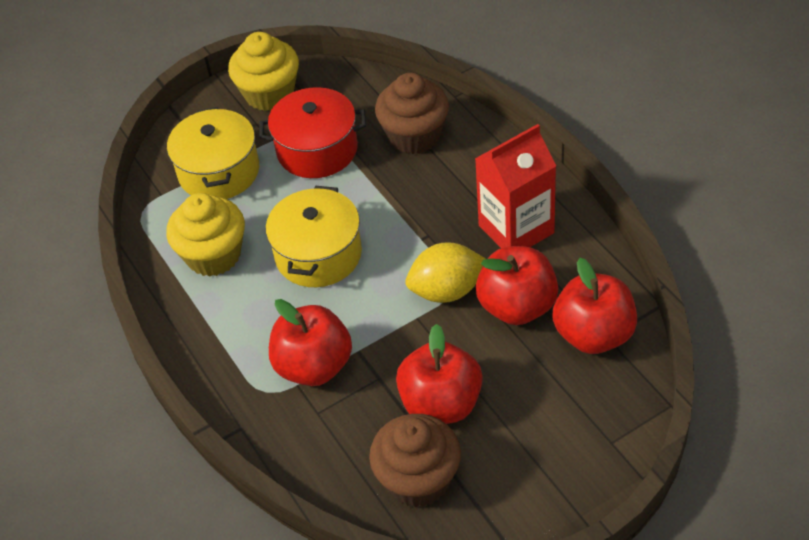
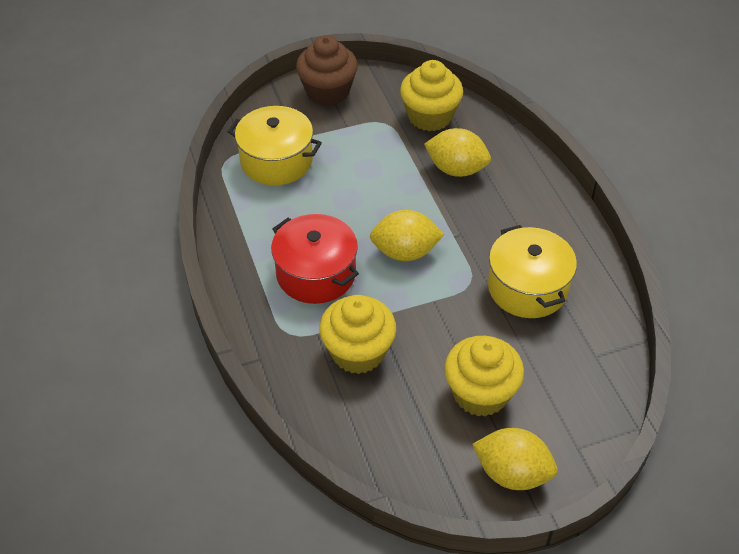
brown cupcake: [369,414,461,507] [375,73,449,154] = 2 -> [296,35,358,106] = 1
red apple: [269,299,352,386] [396,324,483,424] [476,246,559,325] [553,258,637,354] = 4 -> none = 0
red carton: [475,124,556,248] = 1 -> none = 0
yellow cupcake: [166,193,245,277] [228,32,299,111] = 2 -> [319,295,396,374] [400,60,463,131] [444,336,524,417] = 3
yellow lemon: [405,242,486,303] = 1 -> [370,210,444,261] [424,128,491,177] [472,428,558,490] = 3

